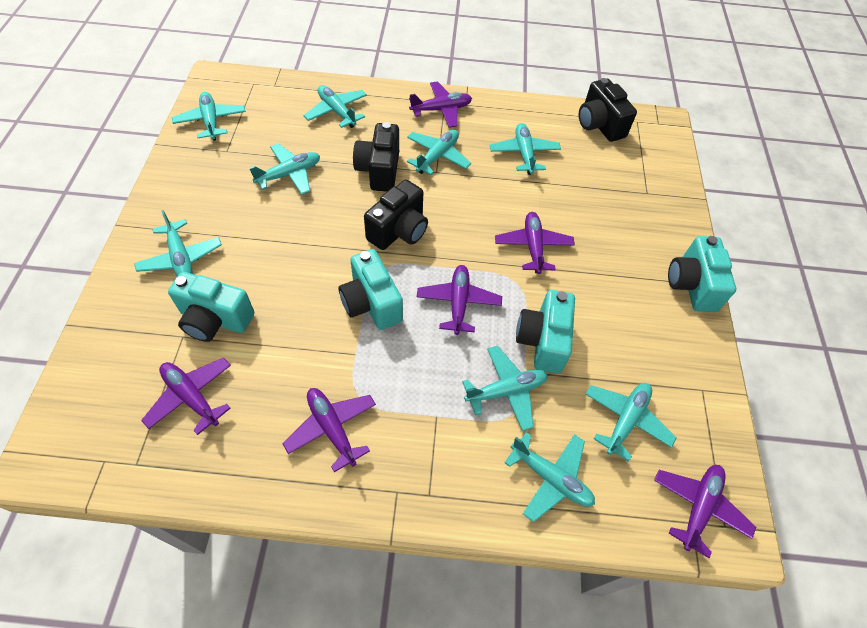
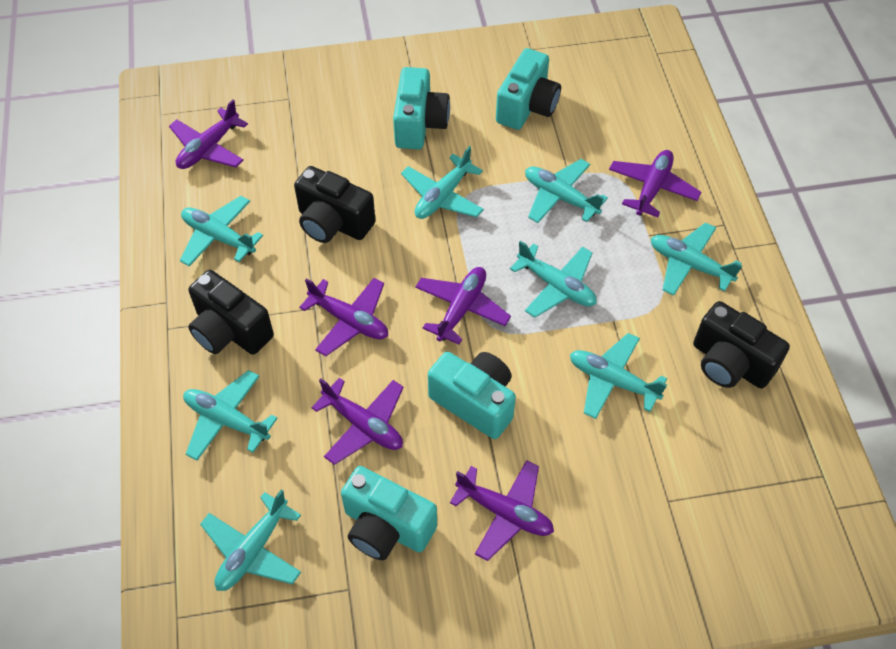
turquoise plane: [134,210,222,276] [172,92,246,141] [249,143,320,195] [304,85,367,128] [407,130,471,175] [462,346,548,431] [490,123,561,175] [505,432,595,522] [586,383,676,462] = 9 -> [180,196,263,266] [183,370,278,461] [200,489,301,591] [401,146,484,219] [510,241,597,318] [525,159,608,223] [570,333,667,419] [651,222,742,296] = 8

